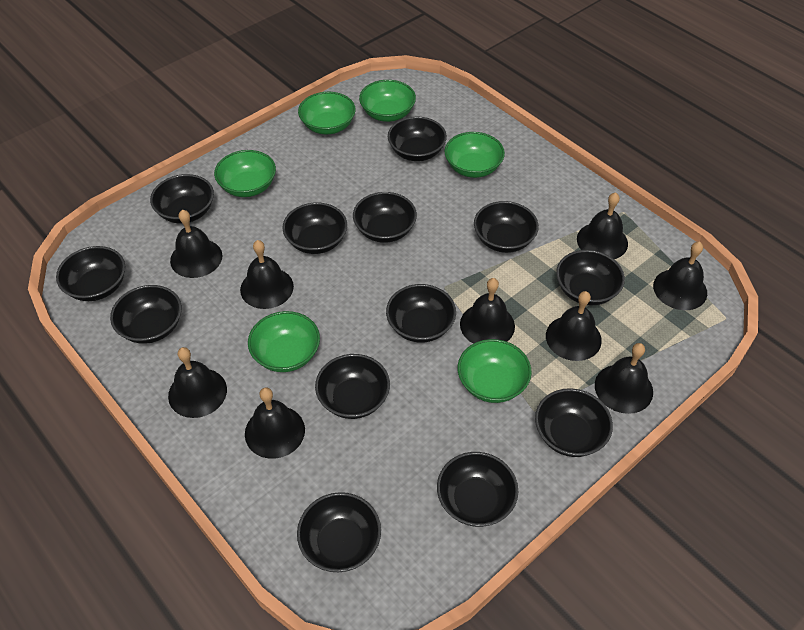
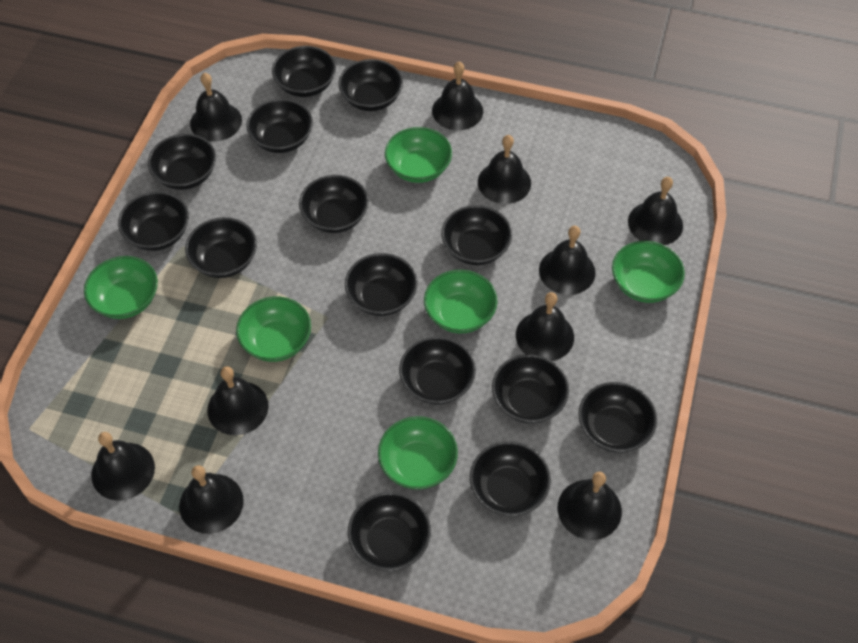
black bell: [168,347,227,418] [170,210,222,278] [240,240,294,309] [245,387,305,459] [460,278,515,344] [546,291,602,361] [577,192,628,259] [595,343,653,414] [653,241,707,310] = 9 -> [91,432,155,500] [179,465,244,534] [190,72,242,142] [207,366,269,435] [432,61,483,130] [478,135,531,204] [516,292,574,361] [539,226,596,295] [558,472,622,540] [628,177,683,245] = 10
black bowl: [56,246,125,301] [110,285,182,344] [150,174,214,223] [282,202,347,254] [297,492,381,572] [315,354,390,419] [353,192,417,243] [386,284,456,343] [388,116,447,161] [437,452,518,527] [474,201,539,253] [535,388,613,457] [556,250,625,305] = 13 -> [118,191,189,251] [148,134,216,190] [185,217,257,278] [246,99,313,153] [272,46,336,97] [299,175,369,233] [338,59,403,111] [345,253,418,316] [348,492,431,571] [399,337,476,405] [441,205,512,265] [470,441,551,516] [492,355,569,424] [578,382,657,453] = 14

